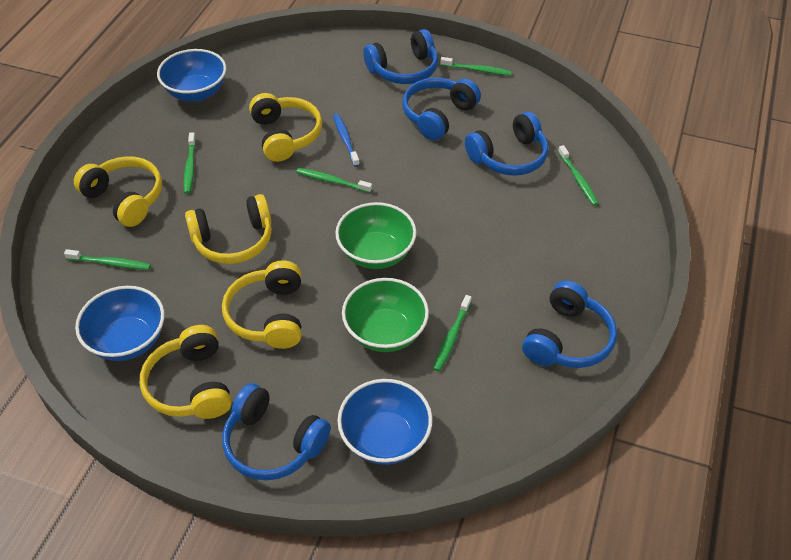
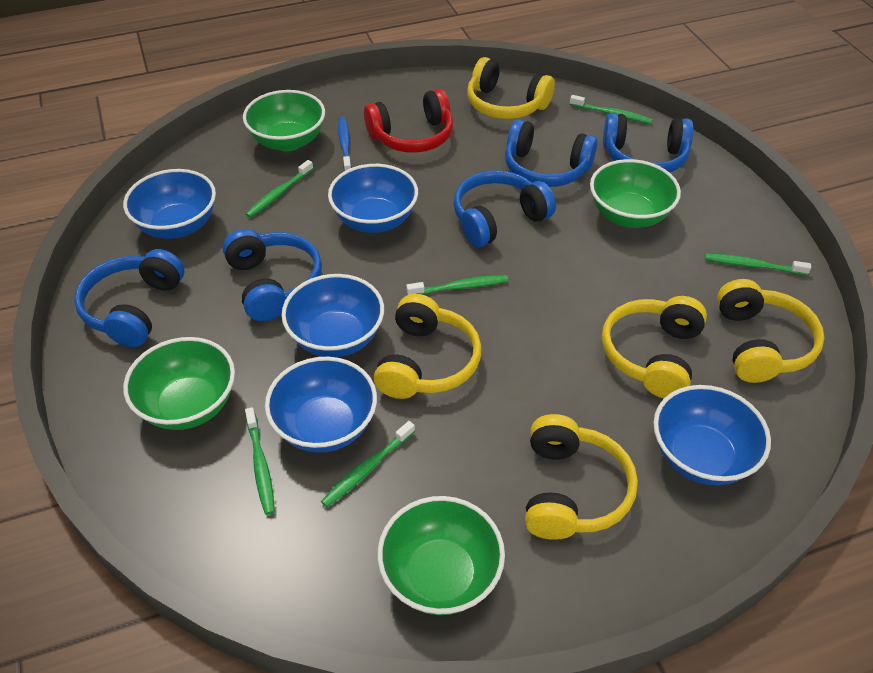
blue bowl: [75,286,165,361] [157,49,226,102] [337,379,433,465] = 3 -> [123,169,216,239] [265,357,377,453] [282,274,384,357] [328,164,418,233] [653,385,771,485] = 5
green bowl: [335,202,416,269] [342,278,429,352] = 2 -> [123,337,235,430] [243,90,325,151] [377,496,505,615] [590,159,681,228] = 4
red headphones: none = 0 -> [364,89,453,153] = 1

